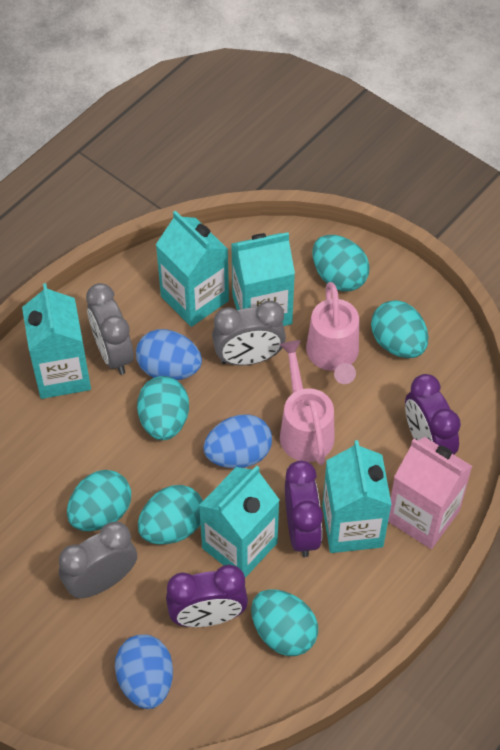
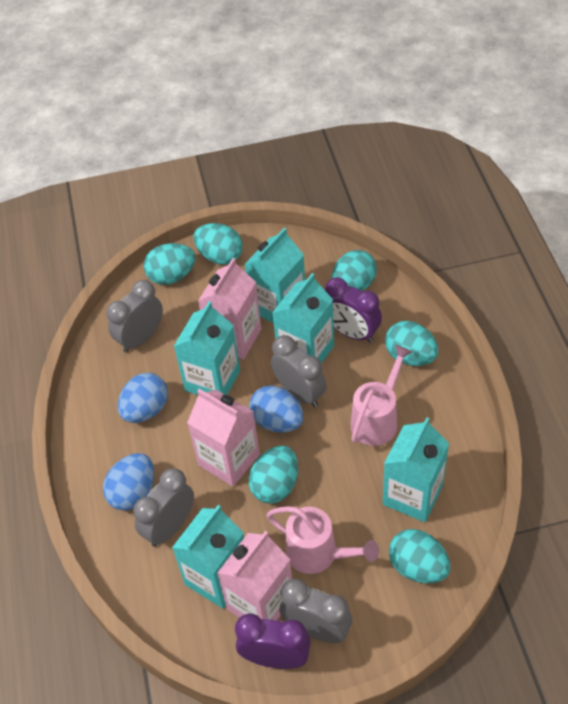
grey clock: [59,522,137,598] [86,283,134,375] [212,301,286,365] = 3 -> [107,280,163,353] [133,468,194,547] [271,336,327,407] [279,579,352,643] = 4
pink carton: [388,437,473,549] = 1 -> [187,389,260,486] [198,258,261,359] [217,531,292,620] = 3
purple clock: [166,565,248,627] [285,461,323,557] [405,374,461,454] = 3 -> [235,613,311,669] [325,277,382,343] = 2

